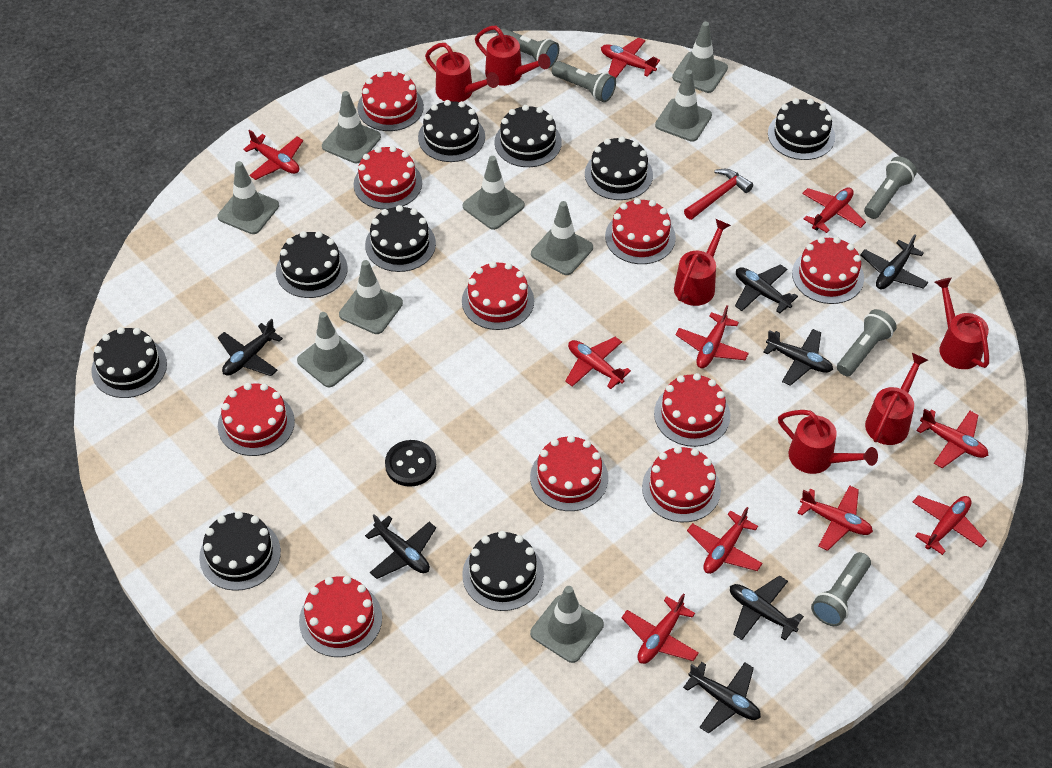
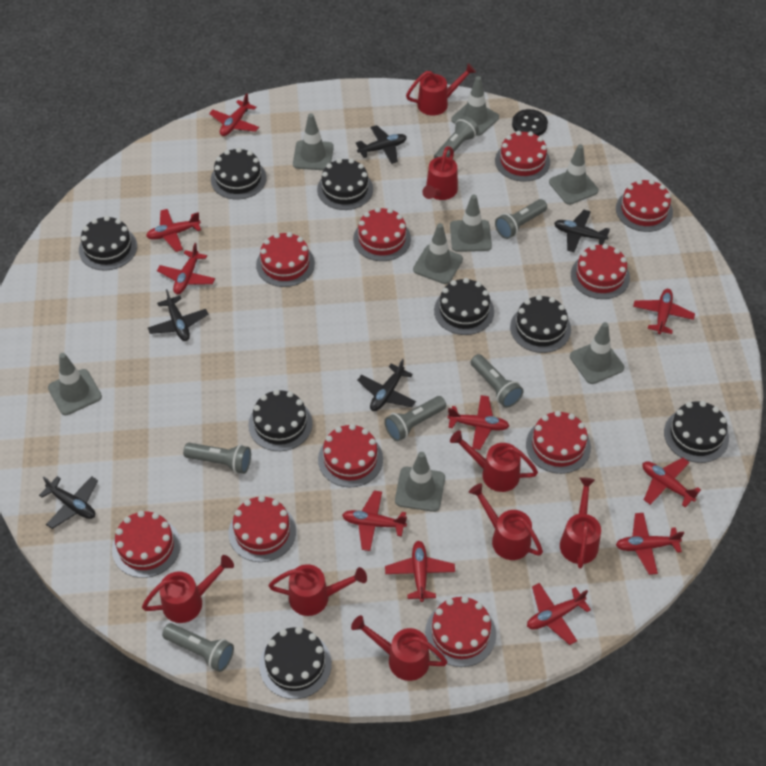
black cake: [91,327,167,398] [199,511,281,591] [276,231,348,298] [365,205,436,272] [418,100,485,162] [462,531,544,611] [494,105,562,167] [585,136,653,200] [768,98,835,160] = 9 -> [79,216,137,271] [211,148,267,200] [248,389,313,451] [259,627,332,699] [317,158,373,210] [434,278,494,335] [510,295,571,353] [664,401,729,463] = 8
black plane: [218,319,283,376] [365,514,436,579] [683,662,761,733] [730,575,804,640] [735,264,798,313] [763,329,833,386] [860,234,928,290] = 7 -> [39,476,98,529] [148,289,208,341] [356,125,407,164] [357,359,416,411] [554,210,610,252] = 5
grey flashlight: [496,28,559,68] [551,61,616,102] [811,552,871,626] [837,309,897,376] [864,157,917,219] = 5 -> [162,623,234,672] [183,443,251,474] [384,396,446,441] [434,116,479,158] [471,354,523,408] [495,199,547,239] = 6
grey traffic cone: [218,161,279,234] [297,312,364,387] [322,91,381,163] [339,260,403,334] [463,156,525,230] [530,586,604,663] [531,201,593,275] [655,70,712,142] [672,22,728,93] = 9 -> [48,353,102,415] [293,113,334,170] [395,452,445,512] [413,223,463,284] [450,194,492,252] [451,76,499,136] [549,144,599,205] [570,322,624,384] = 8
red hammer: [684,169,753,220] = 1 -> none = 0
red watering can: [425,43,499,102] [475,26,550,86] [674,219,731,306] [778,410,878,474] [865,353,928,445] [935,278,989,369] = 6 -> [142,555,234,623] [269,564,367,616] [351,615,447,681] [406,63,476,116] [422,146,458,200] [450,430,538,492] [469,483,543,560] [560,477,601,569] = 8

